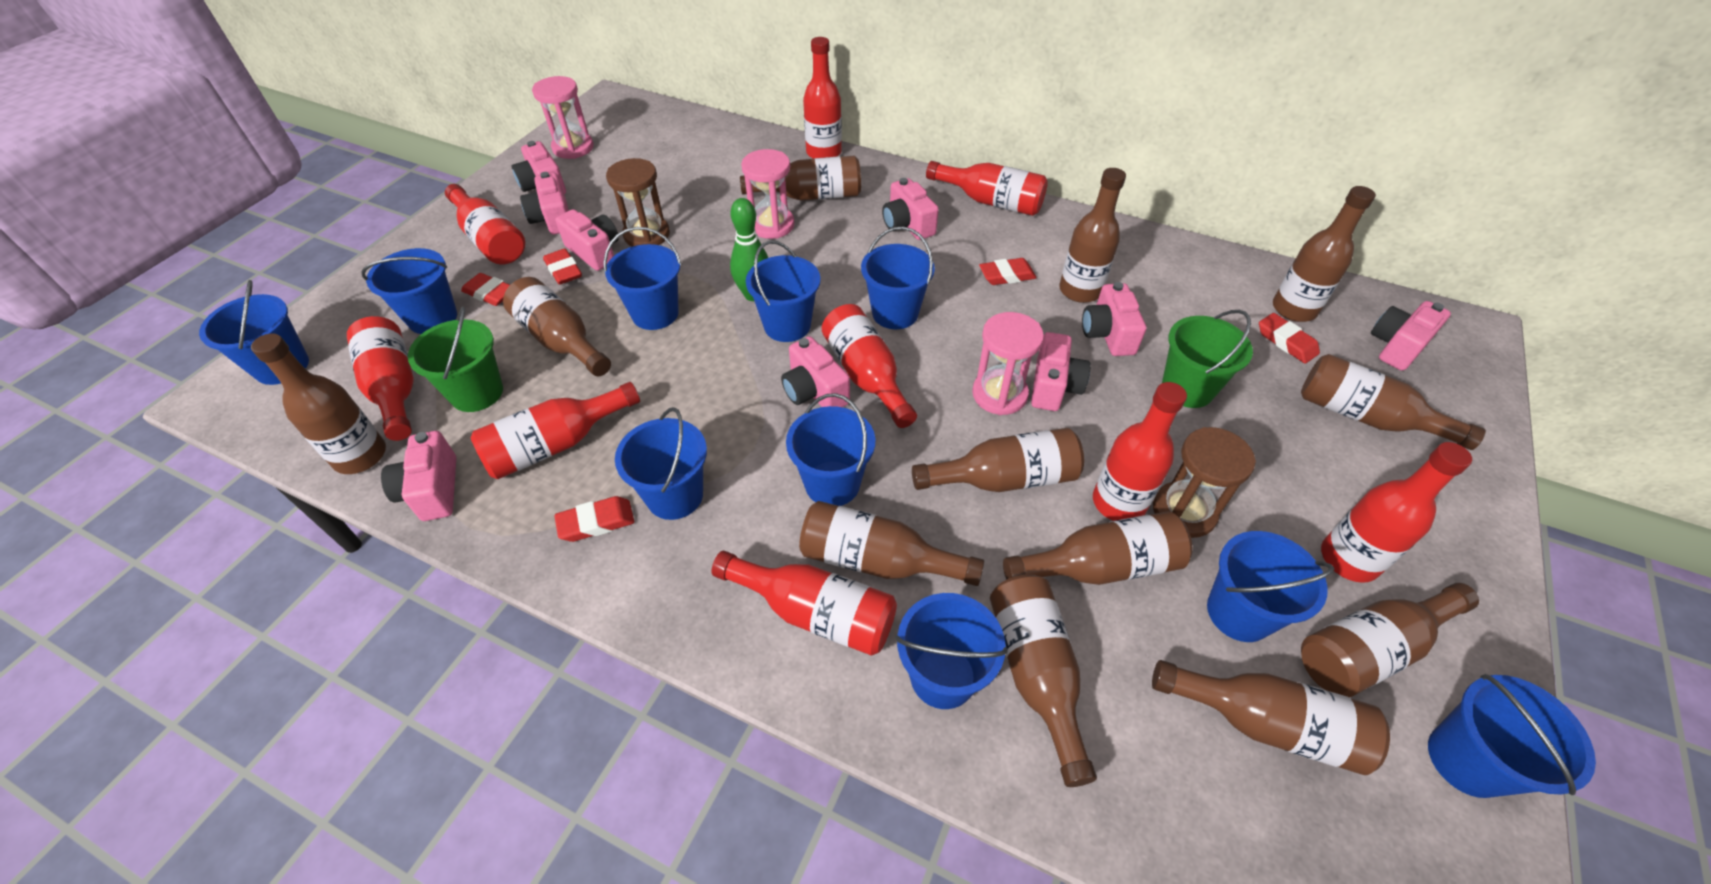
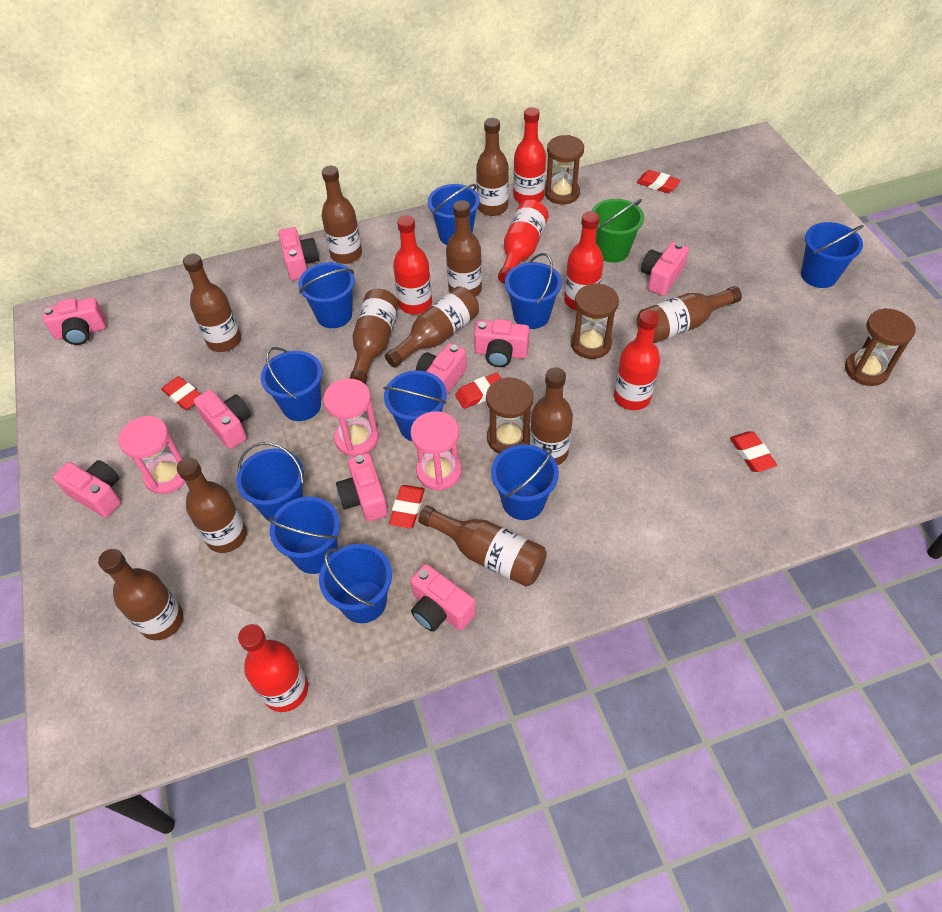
brown bottle: [251,333,386,474] [503,277,611,376] [740,156,861,201] [799,501,984,586] [912,428,1084,492] [990,574,1097,787] [1003,511,1192,585] [1059,168,1126,303] [1152,660,1390,775] [1273,186,1376,322] [1301,354,1486,450] [1301,583,1479,697] = 12 -> [98,549,183,640] [177,457,247,553] [183,253,241,352] [322,166,362,264] [349,289,399,385] [385,286,479,368] [418,506,547,587] [446,200,482,297] [476,118,509,216] [530,367,573,465] [637,286,742,343] = 11
brown hourglass: [606,158,670,247] [1153,427,1256,538] = 2 -> [486,377,533,454] [545,135,584,205] [571,283,619,359] [845,308,916,386] = 4
green bowling pin: [730,198,768,301] = 1 -> none = 0
green bucket: [408,307,503,412] [1162,310,1253,408] = 2 -> [591,199,644,263] = 1
red bottle: [347,316,414,441] [445,184,525,265] [470,382,640,479] [712,551,897,656] [803,37,842,159] [822,304,917,428] [926,161,1048,216] [1093,382,1187,521] [1321,442,1472,583] = 9 -> [238,624,308,712] [393,215,432,314] [498,200,549,284] [513,107,546,203] [564,211,604,311] [614,310,660,410] = 6

